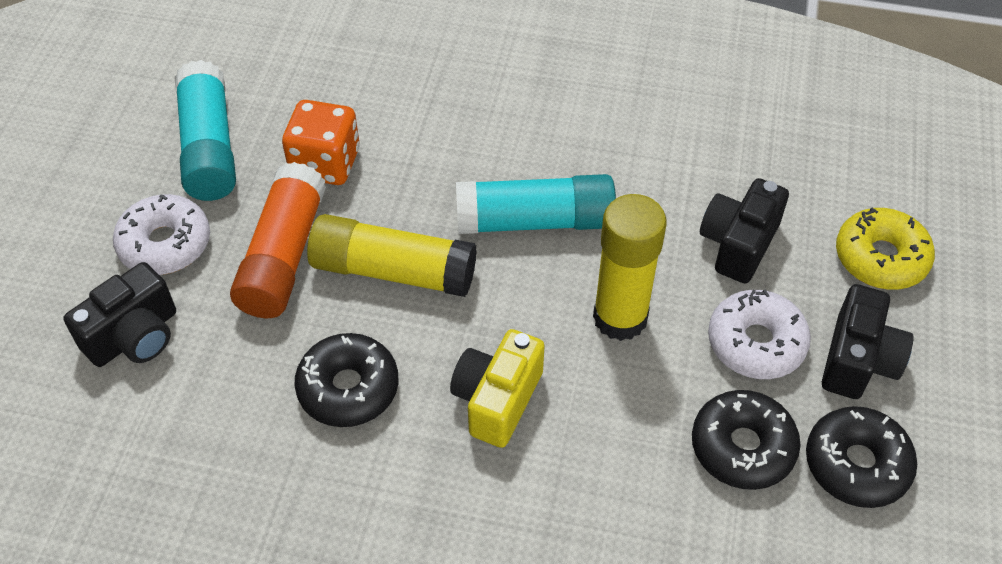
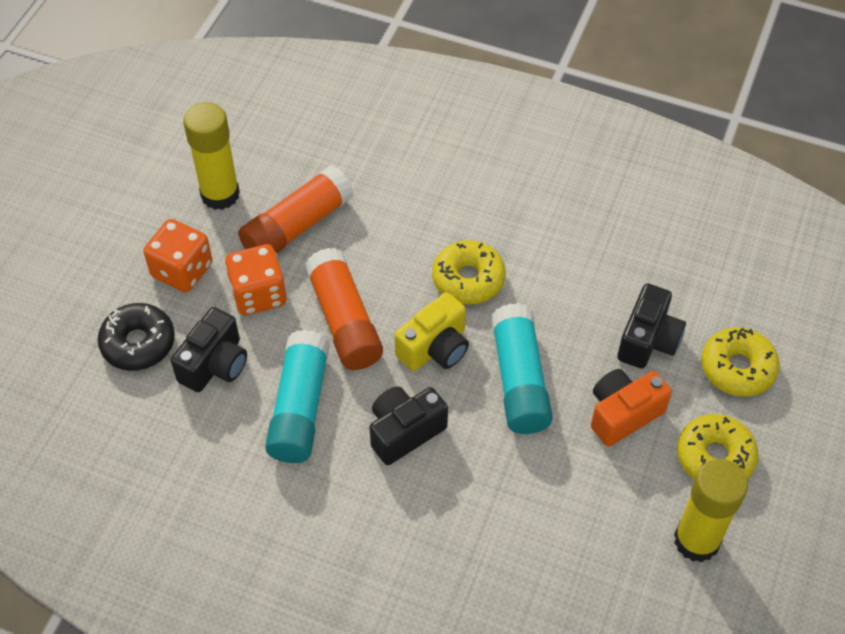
black donut: [295,333,399,427] [692,390,800,490] [806,406,917,508] = 3 -> [98,303,175,371] = 1
orange camera: none = 0 -> [591,369,672,446] = 1
orange dice: [282,100,360,185] = 1 -> [143,219,212,292] [225,244,287,315] = 2
orange glue stick: [230,162,326,318] = 1 -> [238,165,354,254] [305,248,383,370] = 2
white donut: [113,194,210,275] [708,289,811,379] = 2 -> none = 0
yellow donut: [836,207,935,290] = 1 -> [432,240,506,305] [677,414,759,480] [701,327,780,396] = 3

